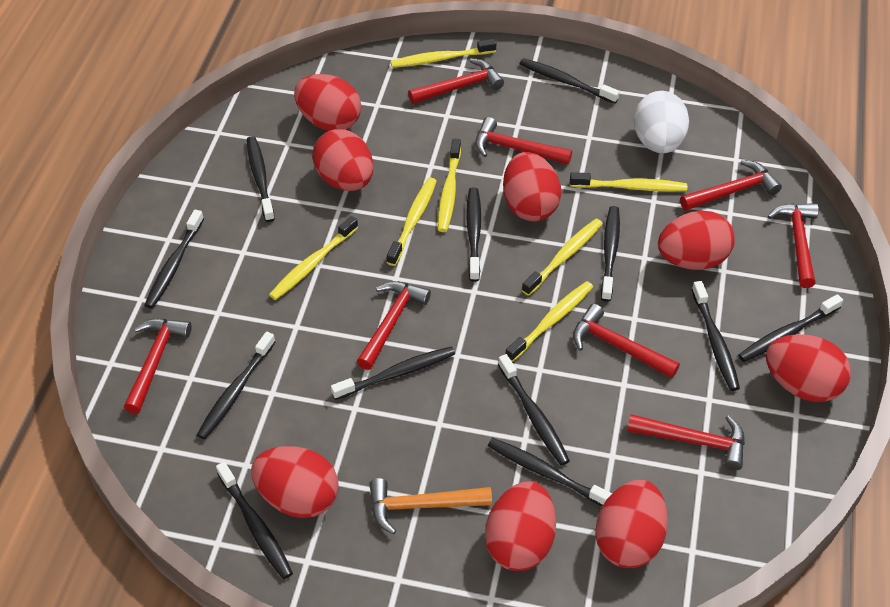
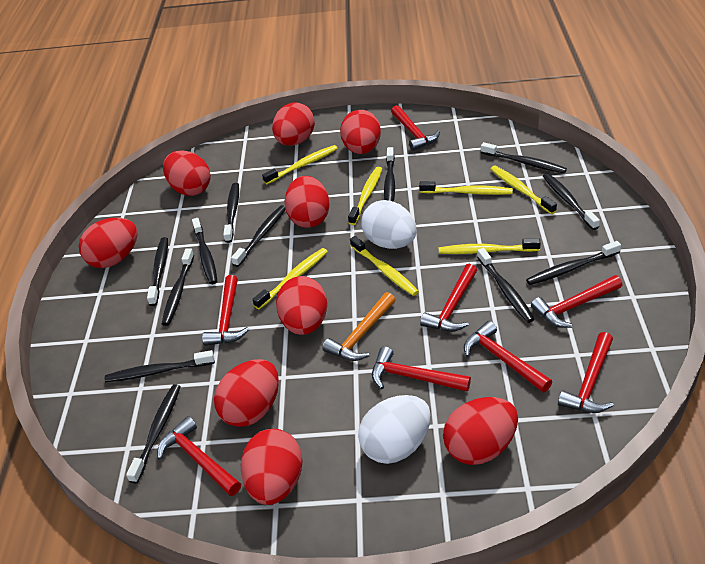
red egg: [251,446,339,518] [294,74,361,131] [313,129,373,191] [485,481,556,571] [503,152,561,221] [595,480,668,568] [658,210,735,270] [766,334,851,402] = 8 -> [79,218,137,268] [163,150,211,196] [214,359,279,427] [241,429,303,505] [272,103,315,146] [276,276,327,335] [285,176,330,228] [340,110,381,154] [443,397,518,465] = 9
white egg: [634,91,689,153] = 1 -> [358,395,431,464] [361,200,417,249] = 2

